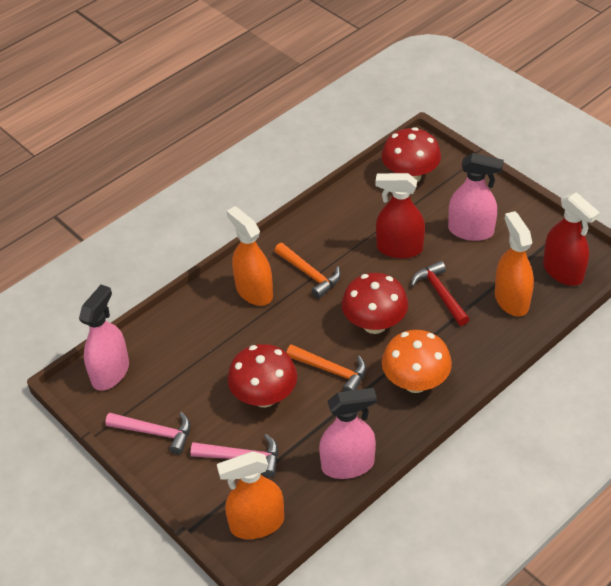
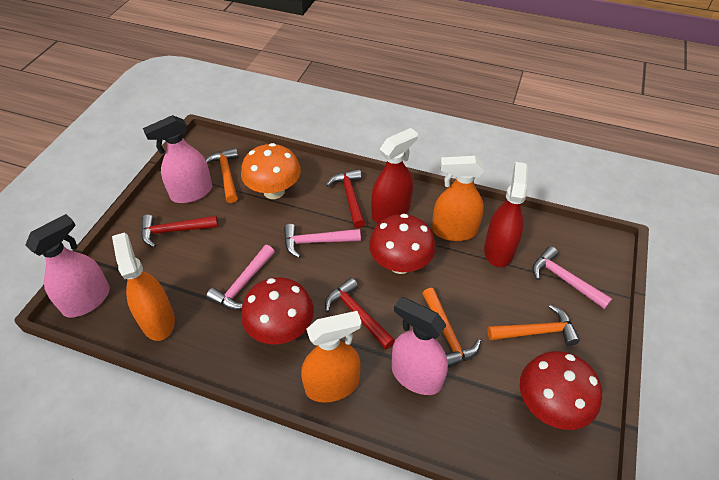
orange hammer: [275,243,341,299] [286,344,366,392] = 2 -> [206,147,238,203] [422,288,481,368] [487,305,580,346] = 3
pink hammer: [105,412,190,454] [191,434,278,477] = 2 -> [206,245,275,310] [284,224,361,258] [532,246,612,309] = 3
red hammer: [411,261,469,326] = 1 -> [141,215,218,248] [325,278,395,350] [326,169,365,228] = 3

